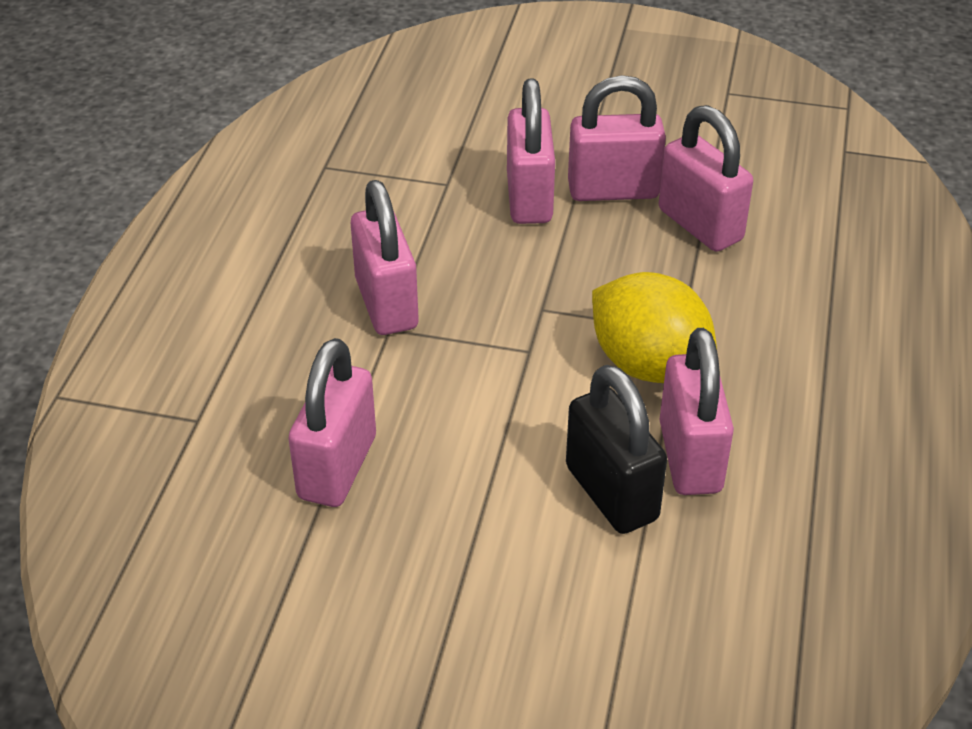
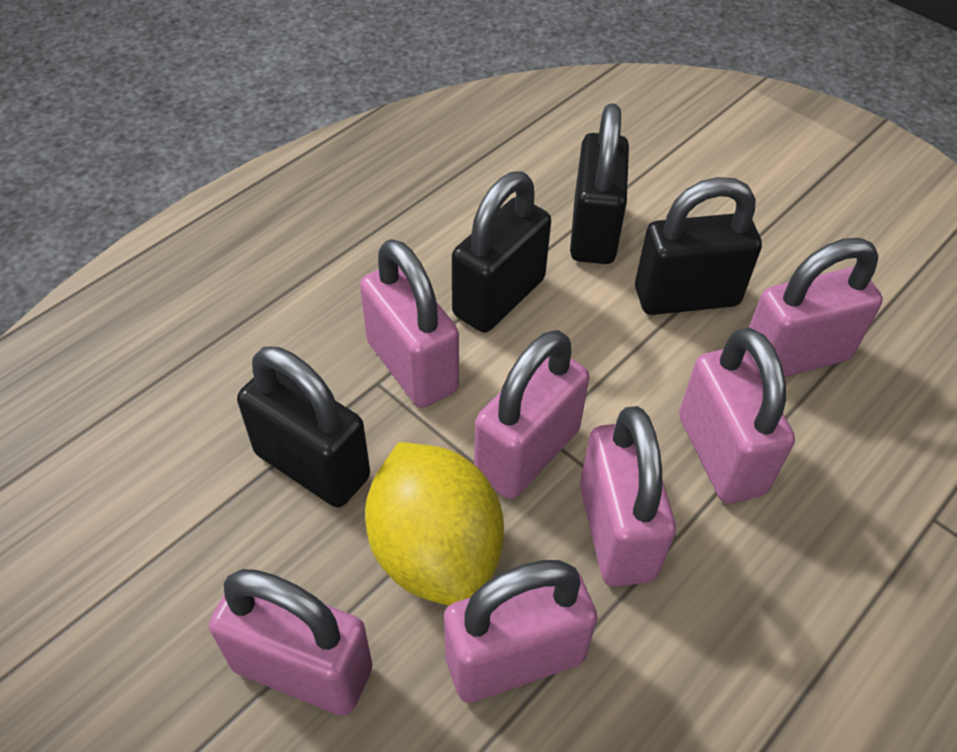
black padlock: [566,365,667,534] = 1 -> [237,346,370,507] [452,172,551,333] [570,103,629,264] [635,177,762,315] = 4
pink padlock: [288,338,376,507] [351,180,419,335] [507,79,555,224] [568,75,666,201] [659,105,753,252] [659,328,734,495] = 6 -> [209,569,372,716] [360,239,459,408] [444,560,598,703] [474,330,589,499] [580,406,676,587] [679,327,795,504] [746,238,883,377] = 7

